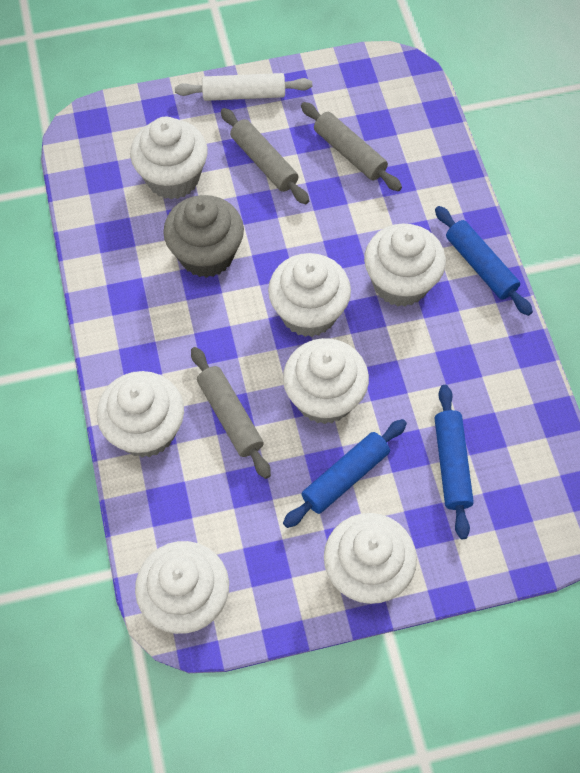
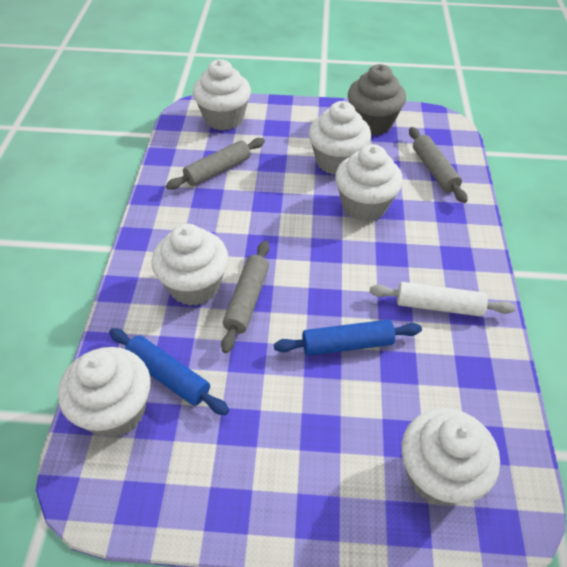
blue rolling pin: [283,419,407,528] [435,206,533,316] [435,385,474,539] = 3 -> [109,328,229,415] [274,320,422,356] = 2
white cupcake: [97,371,184,458] [130,117,208,200] [135,541,229,634] [268,253,351,337] [283,338,369,424] [324,513,417,604] [364,224,446,307] = 7 -> [58,347,151,438] [151,224,228,306] [193,59,251,130] [309,101,371,175] [335,144,403,221] [402,408,500,506] = 6

